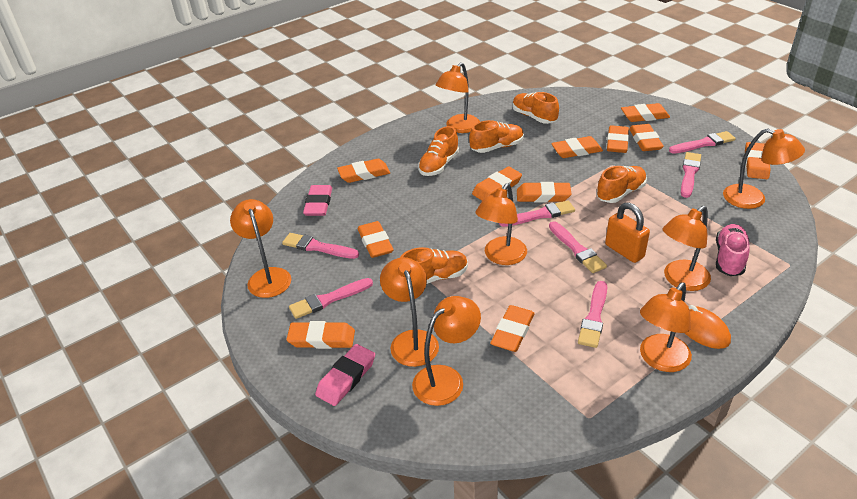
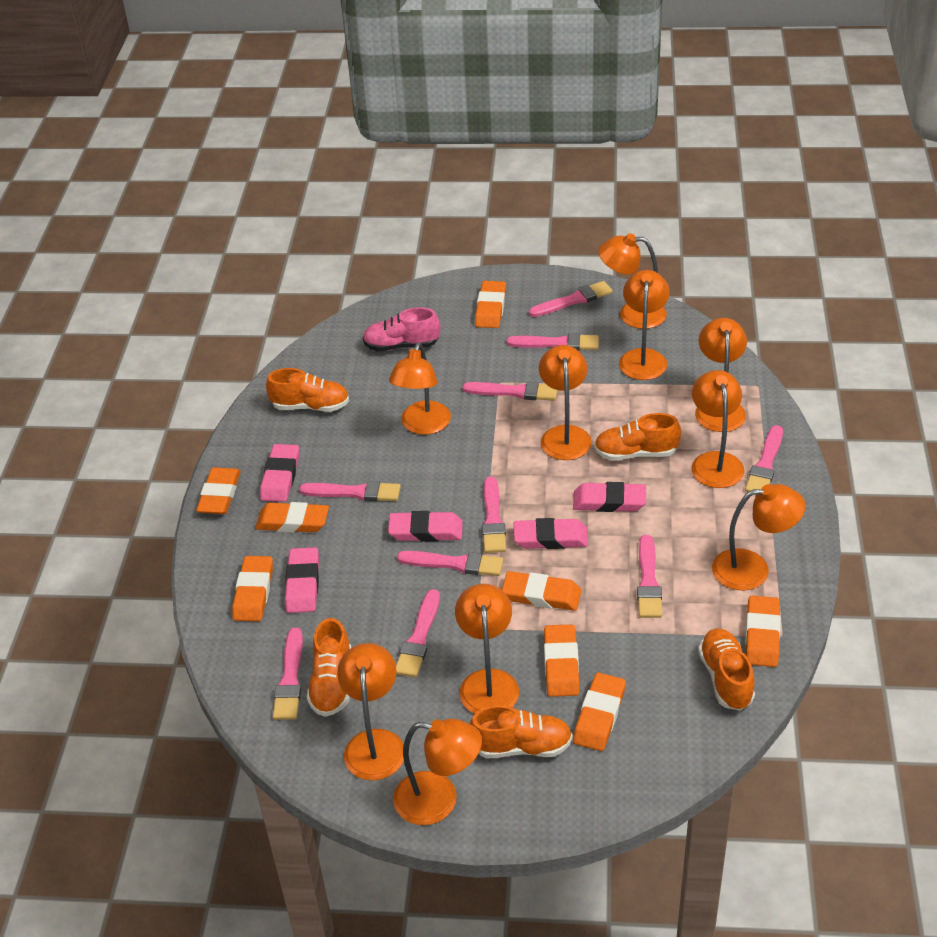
orange eraser: [287,321,355,349] [337,159,390,183] [358,221,394,258] [472,167,522,201] [490,305,535,352] [517,182,572,202] [551,136,603,158] [607,125,629,153] [621,103,670,122] [629,124,664,151] [745,142,771,179] = 11 -> [196,467,241,514] [232,556,273,621] [255,502,329,532] [475,281,506,328] [502,571,582,611] [544,624,580,697] [573,672,626,751] [745,596,781,667] = 8
orange lamp: [230,199,291,298] [380,257,439,367] [412,296,481,406] [436,62,480,133] [475,183,527,265] [640,282,692,372] [663,206,711,291] [723,128,805,209] = 8 -> [337,643,404,780] [389,342,451,435] [393,719,482,825] [455,584,519,714] [539,345,592,460] [599,233,667,329] [619,270,670,380] [691,370,744,488] [695,318,747,432] [712,484,805,590] = 10
orange mouse: [685,305,731,349] = 1 -> none = 0
orange padlock: [605,202,650,263] = 1 -> none = 0
pink brush: [282,233,359,259] [289,278,373,319] [499,200,575,227] [549,221,607,273] [578,281,607,348] [669,131,736,154] [681,152,701,198] = 7 -> [272,627,303,720] [299,481,401,501] [396,589,440,677] [397,551,504,576] [462,382,558,401] [482,476,506,553] [507,333,599,350] [529,281,613,317] [637,535,662,618] [745,425,783,492] = 10
pink eraser: [303,185,332,216] [315,344,375,406] = 2 -> [260,444,299,502] [285,547,319,613] [388,511,463,542] [514,518,588,549] [573,482,646,512] = 5

